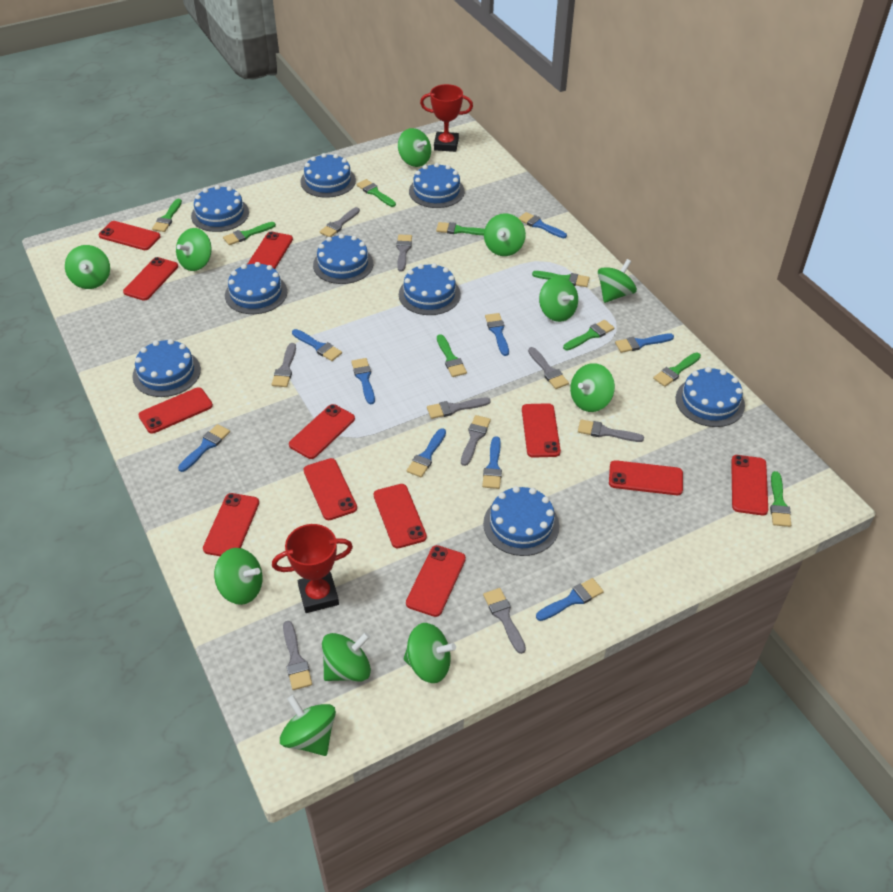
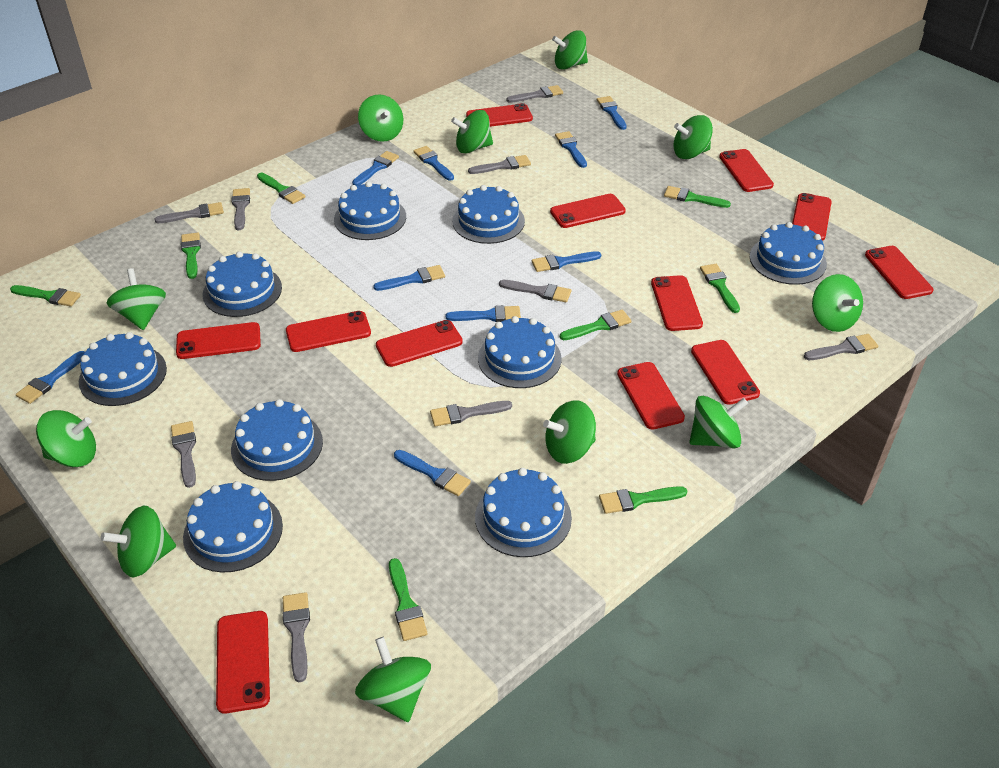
green brush: [152,199,182,232] [223,222,276,245] [356,179,396,207] [436,222,485,235] [437,334,467,377] [532,271,589,287] [563,320,614,351] [653,352,701,387] [770,471,791,527] = 9 -> [10,285,81,307] [181,233,201,279] [257,173,305,204] [389,558,427,641] [560,310,631,340] [599,486,687,514] [664,186,731,208] [700,264,740,313] = 8
red trophy: [272,524,353,613] [420,84,473,152] = 2 -> none = 0

